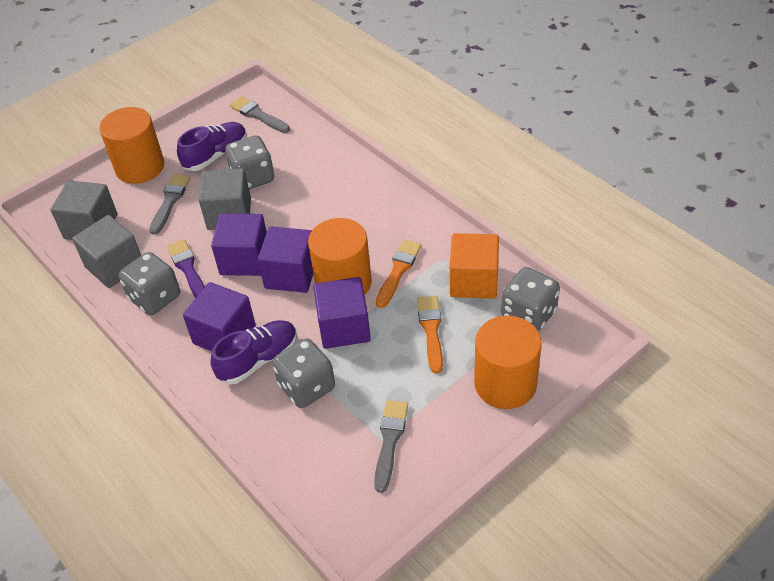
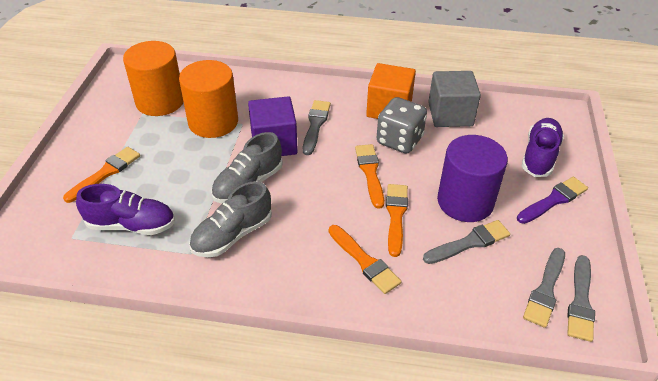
grey brush: [149,174,190,235] [230,96,290,133] [374,400,408,493] = 3 -> [303,100,331,155] [423,220,510,264] [523,248,565,328] [567,255,595,342] = 4
grey cube: [51,181,117,240] [72,215,141,288] [199,168,251,230] = 3 -> [428,71,481,127] = 1
grey dice: [119,252,180,315] [225,135,274,189] [273,338,335,408] [501,267,560,331] = 4 -> [376,97,427,153] = 1
grey shoe: none = 0 -> [189,181,272,257] [211,132,283,203] = 2
orange brush: [376,240,421,308] [417,296,443,373] = 2 -> [63,147,140,203] [329,225,402,294] [355,144,384,209] [386,184,408,257] = 4
orange cylinder: [99,107,164,184] [308,218,371,295] [474,316,542,409] = 3 -> [123,41,183,116] [179,60,238,138] = 2
purple cube: [183,282,256,351] [211,214,267,276] [258,227,313,293] [313,277,371,349] = 4 -> [248,96,298,156] = 1
purple cylinder: none = 0 -> [437,135,508,222] = 1

